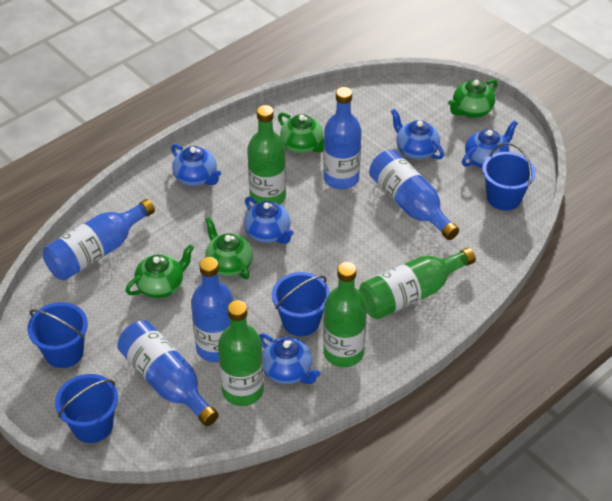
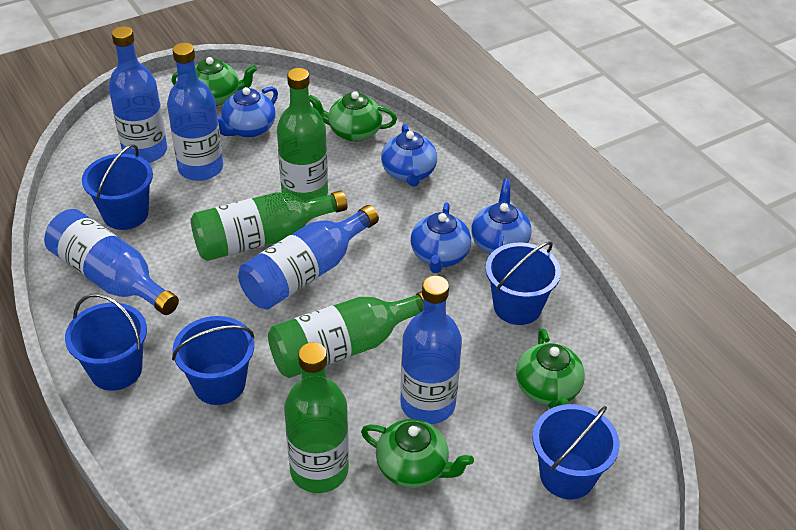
blue bucket: [27,302,88,368] [55,374,118,443] [272,272,330,336] [482,143,536,210] = 4 -> [65,293,147,391] [82,144,153,230] [172,316,255,405] [486,241,561,325] [532,404,620,499] = 5
blue teapot: [171,144,221,186] [244,197,294,244] [259,333,320,384] [391,109,444,160] [462,120,518,168] = 5 -> [217,87,278,138] [381,124,437,187] [411,202,471,273] [471,179,532,254] = 4

